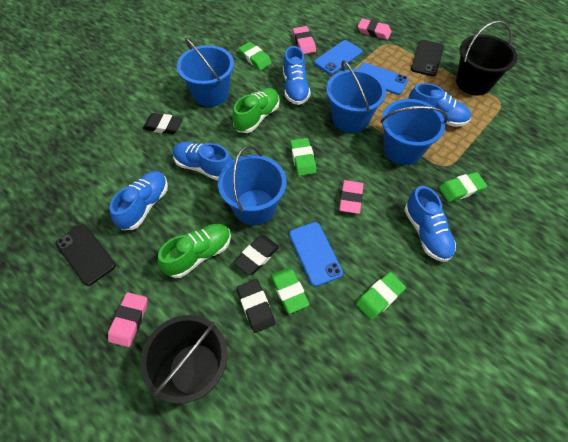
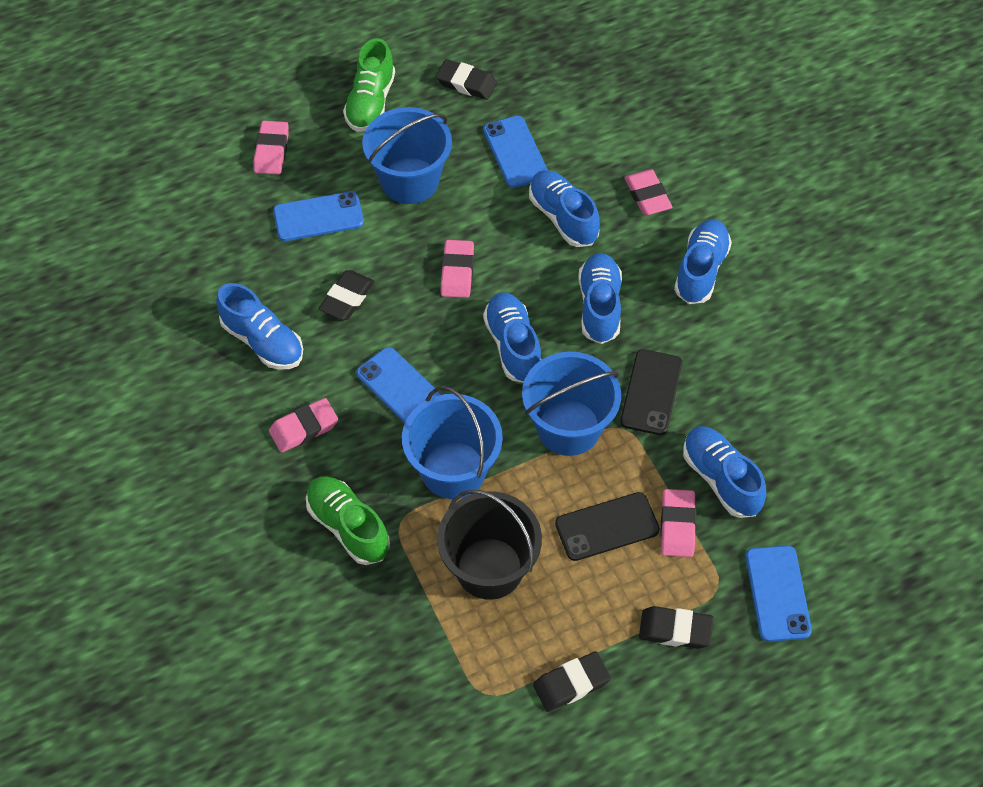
black bucket: [140,315,227,404] [456,21,517,95] = 2 -> [437,490,542,600] = 1
black eraser: [143,113,183,135] [233,235,279,275] [237,279,275,333] = 3 -> [319,270,374,320] [436,59,497,100] [533,651,611,712] [639,606,713,649] = 4
blue bucket: [177,38,234,107] [218,146,286,225] [326,60,386,133] [381,99,448,165] = 4 -> [362,107,452,204] [402,386,503,499] [522,352,621,456] = 3
blue phone: [289,222,343,287] [314,40,362,74] [359,63,408,95] = 3 -> [273,191,364,241] [356,347,442,423] [483,116,548,188] [746,546,812,642] = 4
blue shoe: [110,171,168,230] [173,142,232,181] [283,46,311,105] [404,186,456,262] [408,83,471,127] = 5 -> [216,283,303,370] [483,292,541,382] [529,170,600,247] [578,253,622,344] [674,219,732,304] [683,426,766,518] = 6
green eraser: [239,42,272,70] [270,267,310,314] [290,138,317,176] [356,272,406,320] [439,172,487,202] = 5 -> none = 0
pink eraser: [108,292,147,347] [293,26,316,54] [339,180,364,214] [358,18,392,40] = 4 -> [253,121,289,175] [269,398,338,453] [441,240,474,298] [624,169,672,215] [661,489,696,557] = 5

